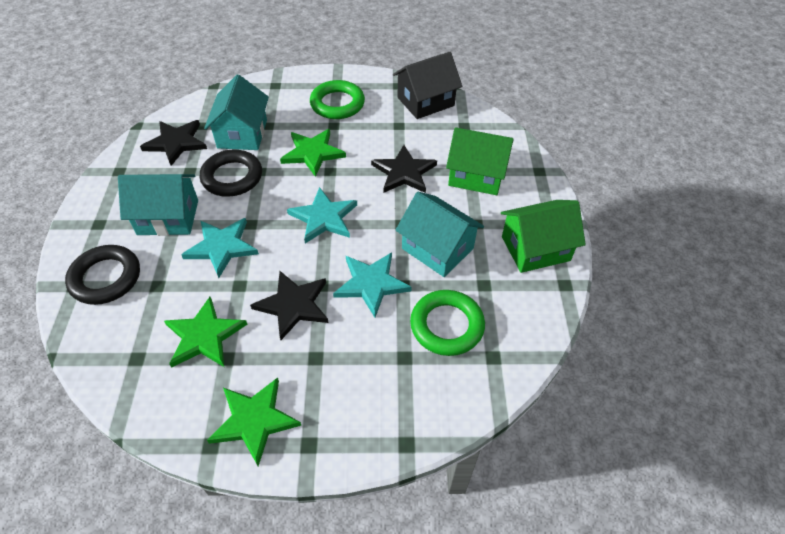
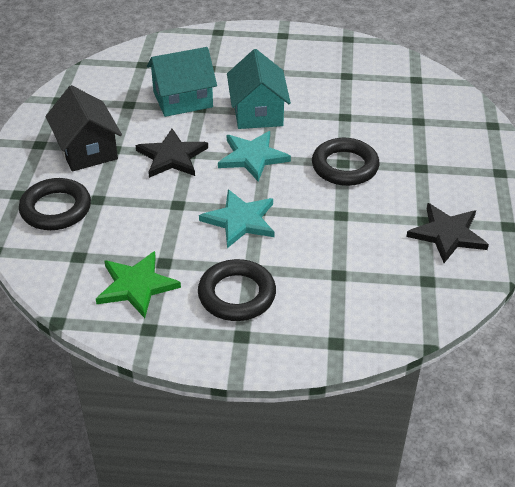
black ring: [65,245,140,305] [200,150,262,197] = 2 -> [19,178,91,230] [198,259,276,321] [312,138,380,186] = 3
black star: [140,120,207,166] [250,271,329,340] [371,145,437,193] = 3 -> [136,129,208,178] [406,203,489,263] = 2
green house: [446,127,514,195] [501,200,586,273] = 2 -> none = 0
green ring: [310,80,365,119] [410,290,485,356] = 2 -> none = 0
green star: [164,297,248,368] [207,377,301,466] [280,129,346,177] = 3 -> [96,251,181,318] = 1
turquoise house: [118,174,198,236] [204,75,269,150] [396,192,484,277] = 3 -> [147,47,217,117] [227,49,291,129] = 2
turquoise star: [181,218,259,278] [287,187,357,244] [333,252,412,317] = 3 -> [199,189,275,248] [218,131,291,182] = 2

